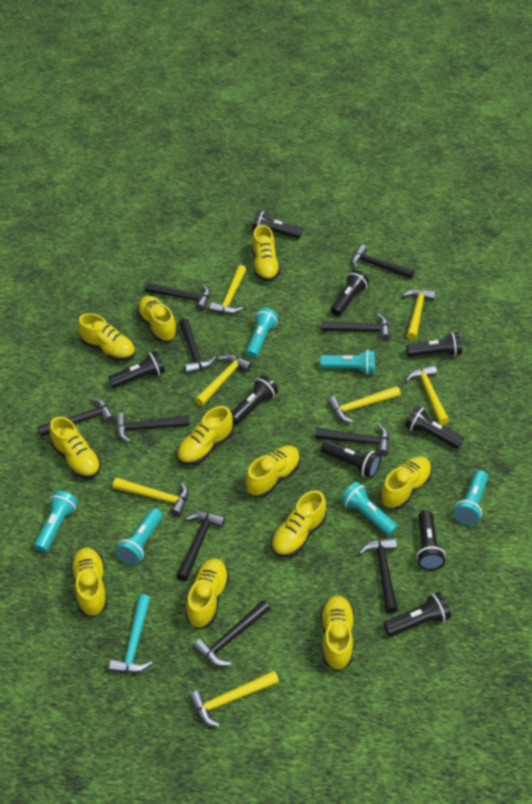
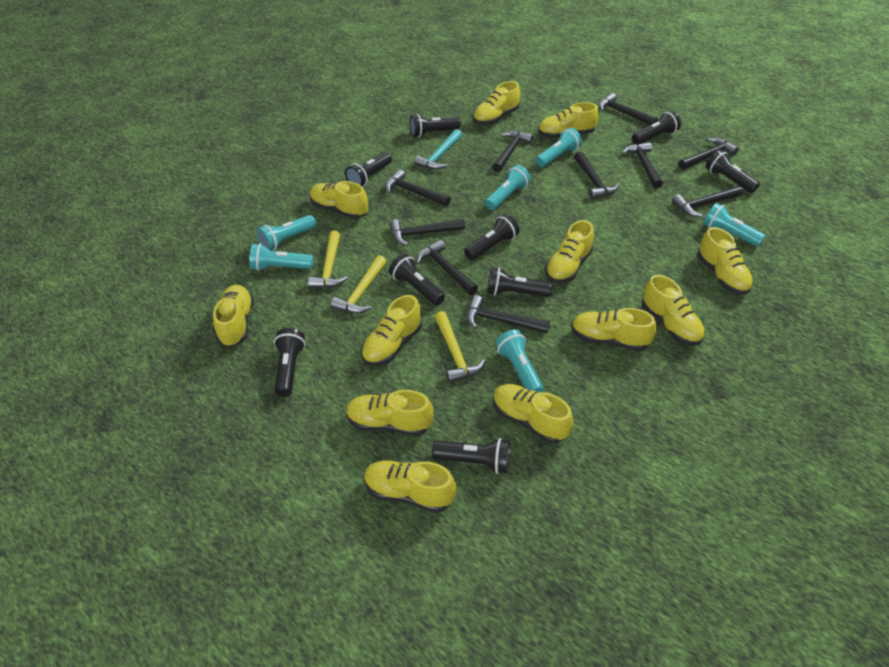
yellow hammer: [113,478,188,517] [189,671,279,727] [195,354,252,406] [209,265,246,314] [327,386,401,423] [402,289,436,340] [405,365,449,425] = 7 -> [308,231,348,288] [331,255,386,314] [435,311,485,383] = 3
yellow shoe: [50,417,101,479] [71,548,108,616] [78,313,135,361] [137,296,177,342] [177,406,233,465] [186,558,230,628] [246,446,300,497] [252,225,280,282] [271,490,326,557] [320,595,354,670] [380,456,432,510] = 11 -> [213,285,254,347] [310,181,368,219] [346,390,434,436] [361,295,422,366] [364,460,456,513] [473,81,520,125] [493,384,573,443] [538,102,599,138] [545,220,594,283] [571,308,657,351] [642,275,705,346] [697,227,753,295] = 12

